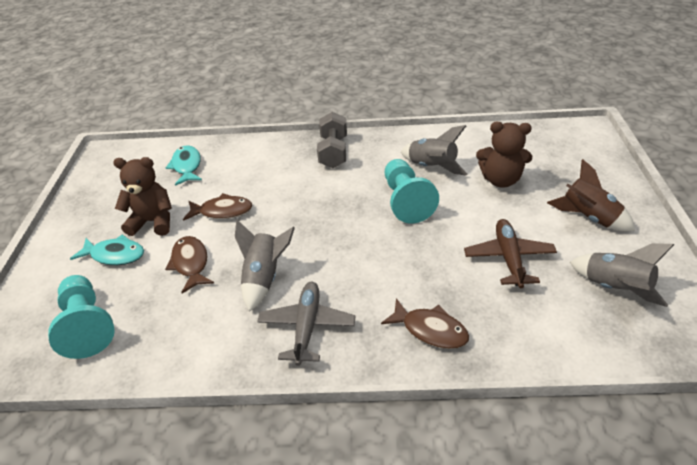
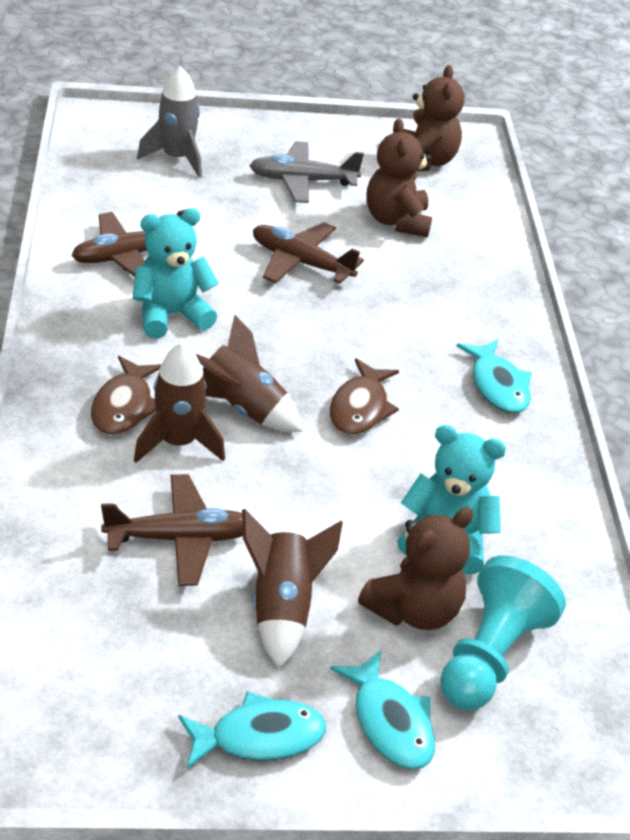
brown fish: [165,236,214,294] [183,193,252,221] [381,298,469,349] = 3 -> [91,356,162,435] [330,358,399,435] = 2
brown plane: [464,219,557,288] = 1 -> [72,210,185,277] [101,474,243,586] [253,222,364,284] = 3
brown rocket: [547,159,635,231] = 1 -> [134,342,225,463] [195,315,302,432] [242,509,343,668] = 3
brown teddy bear: [113,157,172,236] [476,122,532,188] = 2 -> [358,507,473,630] [367,118,432,237] [403,65,465,171] = 3
grey dumbbell: [317,112,347,168] = 1 -> none = 0
grey rocket: [235,220,295,312] [401,125,467,176] [570,243,674,307] = 3 -> [137,66,202,178] = 1
turquoise fish: [70,234,144,265] [166,145,202,186] = 2 -> [178,691,326,769] [330,650,435,769] [457,339,532,413] = 3
turquoise pawn: [48,275,115,359] [385,159,439,223] = 2 -> [440,556,566,710] = 1
turquoise teddy bear: none = 0 -> [133,208,218,339] [397,425,506,575] = 2

